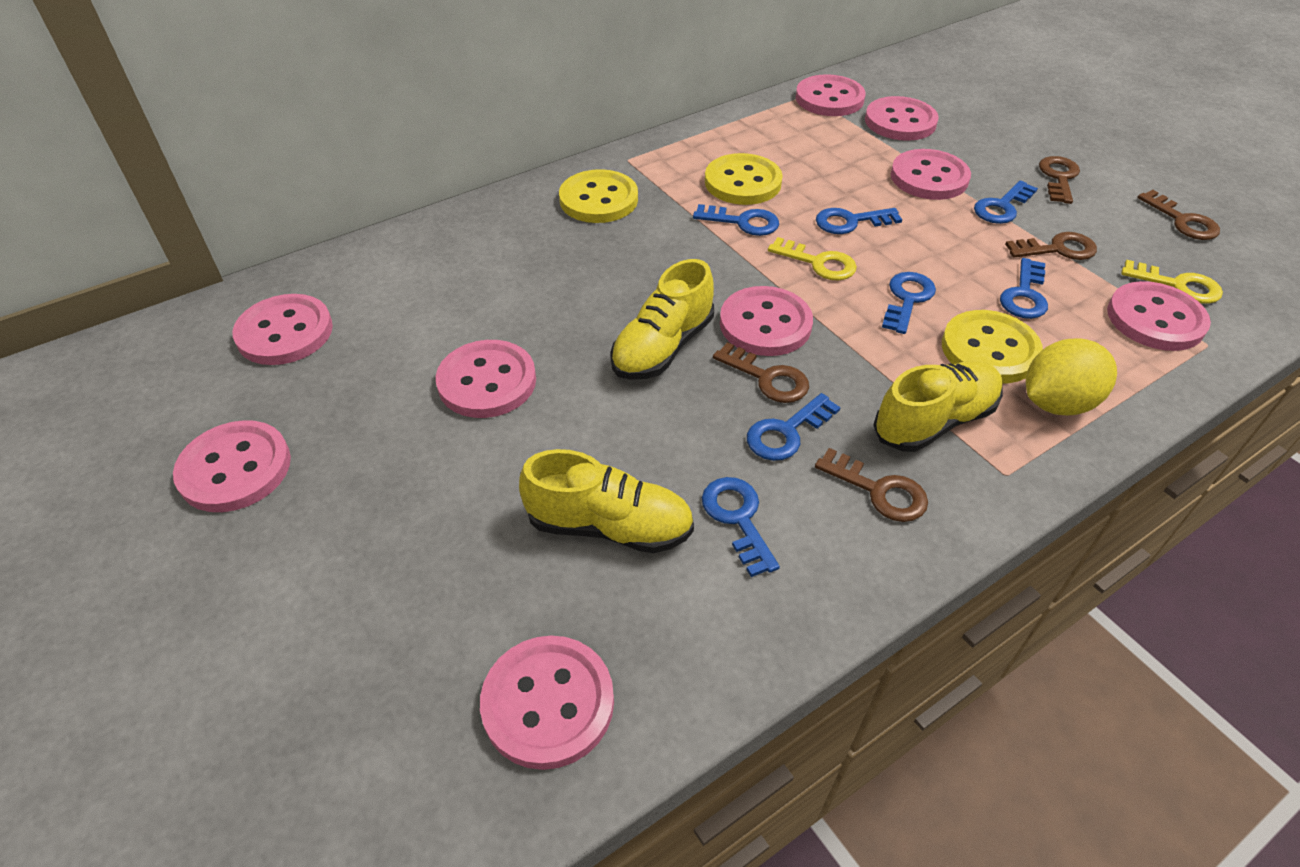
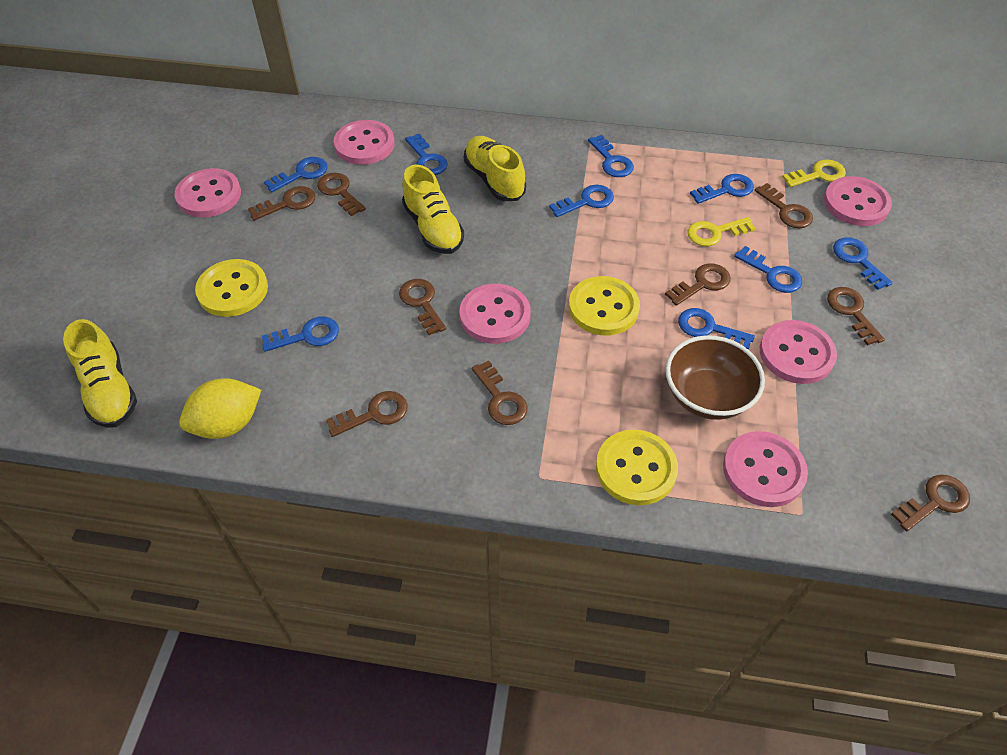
blue key: [693,204,779,236] [702,477,780,577] [747,393,841,461] [816,208,902,234] [882,272,936,334] [974,180,1038,224] [1000,258,1048,319] = 7 -> [262,316,339,352] [264,157,328,192] [405,134,448,175] [549,185,614,217] [588,135,634,177] [678,308,755,350] [690,174,754,204] [734,246,802,293] [833,238,893,290] = 9
brown bowl: none = 0 -> [666,335,765,420] = 1
brown key: [713,342,809,403] [815,448,928,522] [1005,232,1097,260] [1039,156,1080,204] [1138,190,1220,240] = 5 -> [248,186,315,221] [317,173,366,216] [326,391,408,437] [399,279,446,335] [472,360,528,425] [665,263,731,306] [755,183,813,228] [827,287,885,346] [891,475,970,531] = 9
pink button: [173,420,291,512] [232,294,333,365] [436,340,536,418] [480,636,614,770] [720,286,813,356] [796,74,865,116] [865,96,939,141] [891,149,971,200] [1107,281,1211,351] = 9 -> [175,168,241,217] [334,120,395,165] [460,284,531,344] [723,431,808,507] [760,320,837,384] [824,176,892,226] = 6

